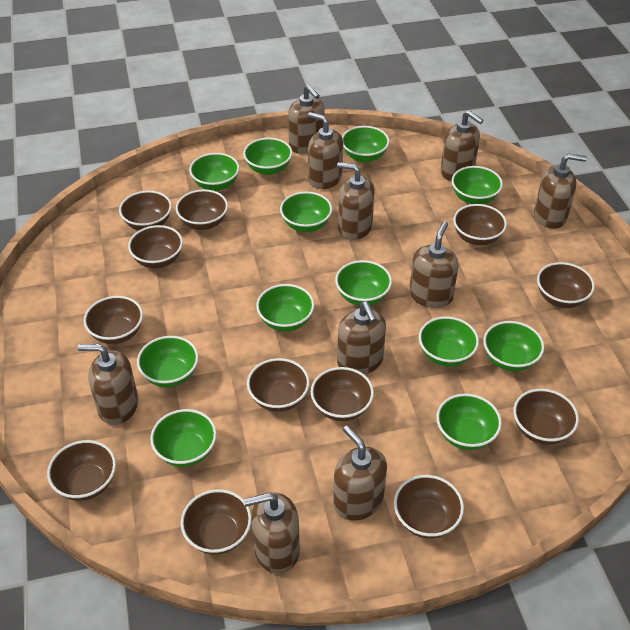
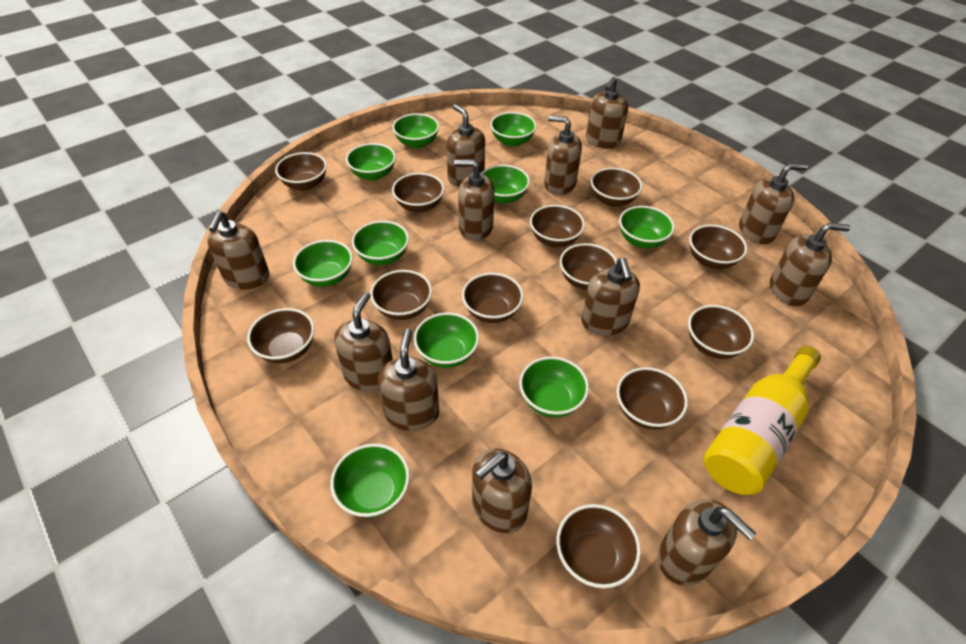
brown soap dispenser: [77,344,138,425] [244,492,300,574] [288,85,325,154] [308,112,343,189] [333,425,387,521] [337,162,375,240] [337,302,386,374] [409,221,459,308] [441,110,484,181] [534,153,587,229] = 10 -> [207,211,269,289] [334,292,393,392] [378,329,439,431] [446,104,485,187] [454,159,494,241] [472,449,532,533] [544,115,582,195] [581,258,640,336] [586,77,628,149] [658,499,756,586] [739,163,808,244] [770,223,850,306] = 12
green bowl: [137,336,199,387] [150,409,217,467] [189,153,240,191] [243,138,292,175] [256,284,314,332] [280,191,332,232] [335,260,392,306] [342,126,390,163] [419,316,479,367] [436,394,502,450] [452,166,503,204] [483,321,544,371] = 12 -> [293,240,353,287] [331,444,410,518] [346,143,396,181] [352,221,409,265] [392,113,439,149] [414,312,479,368] [482,165,530,204] [490,112,537,147] [519,356,589,417] [619,206,675,248] = 10
yellow bottle: none = 0 -> [703,346,821,495] = 1

